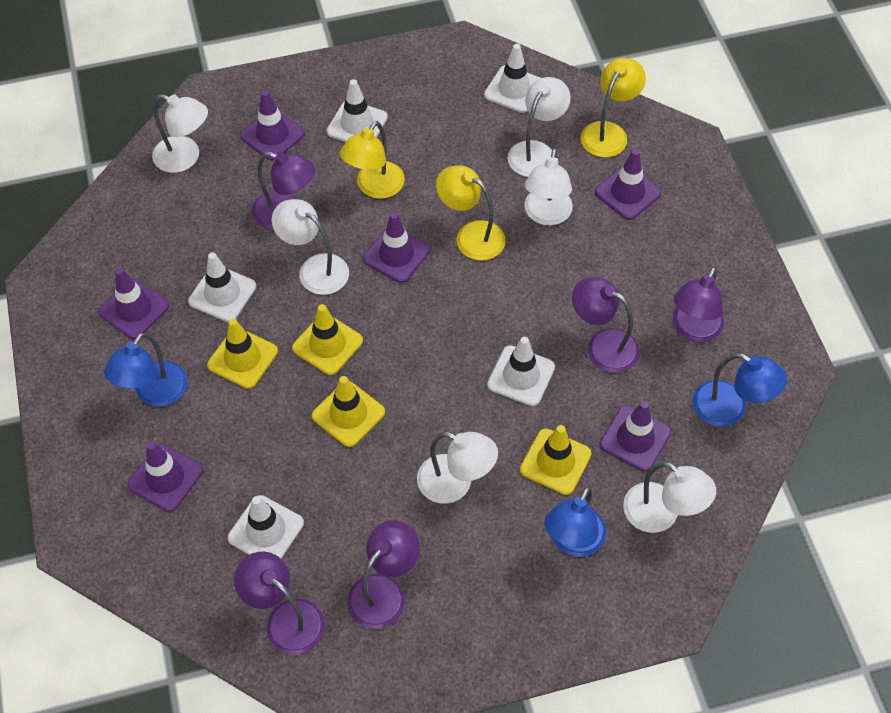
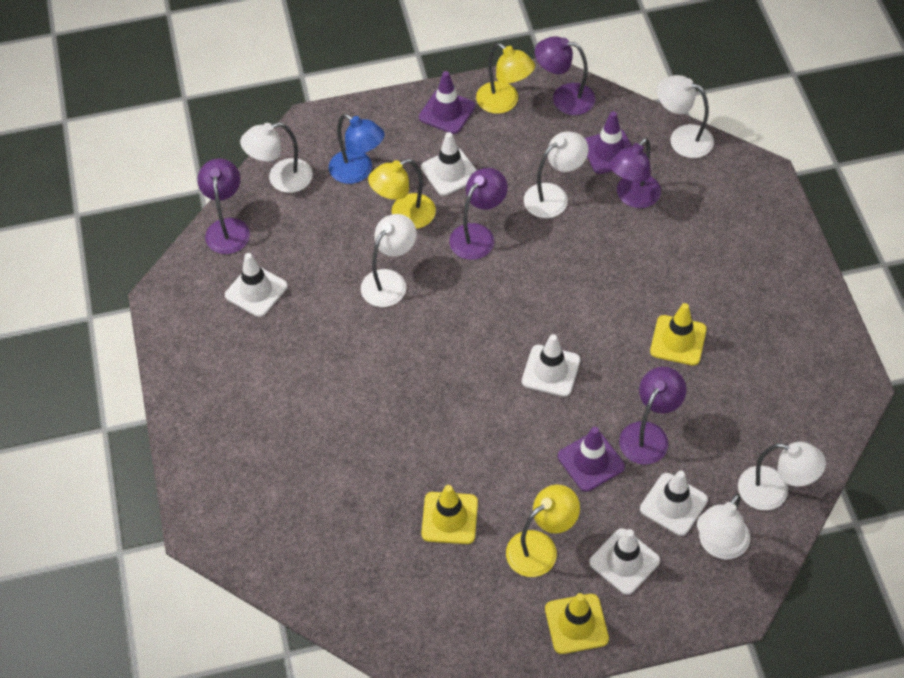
blue lamp: [104,333,188,407] [545,486,606,557] [692,353,787,427] = 3 -> [329,114,385,184] = 1
purple traffic cone: [98,268,169,339] [127,442,203,512] [240,90,305,161] [363,212,430,283] [595,149,661,220] [600,401,671,471] = 6 -> [419,71,475,134] [558,427,625,492] [585,111,632,174] = 3
yellow traffic cone: [207,318,278,389] [292,304,363,375] [312,376,385,447] [520,425,592,495] = 4 -> [421,485,478,544] [545,593,609,654] [650,303,707,365] = 3

